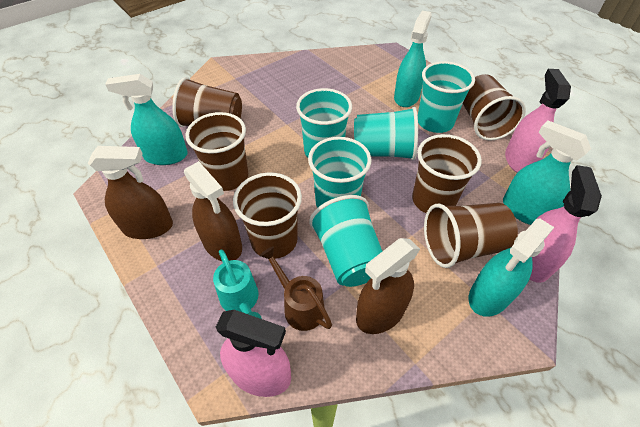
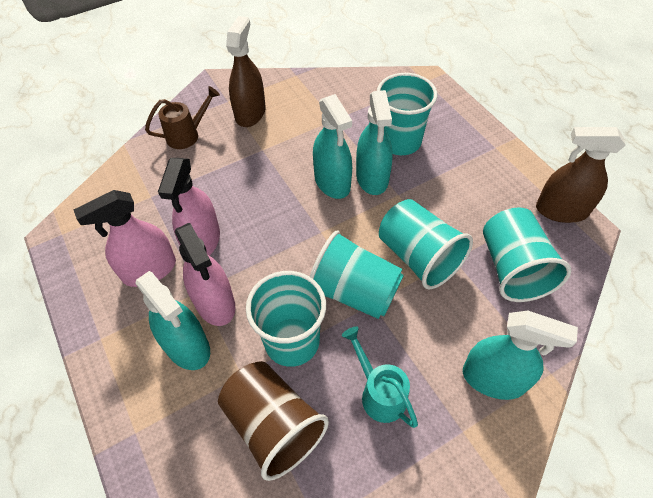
brown cup: [172,77,242,127] [185,112,248,191] [233,172,302,259] [412,134,482,213] [424,203,518,268] [463,74,526,141] = 6 -> [218,361,329,481] = 1
brown spray bottle: [88,146,173,239] [184,161,242,261] [356,238,420,334] = 3 -> [226,16,266,127] [536,127,626,223] = 2

